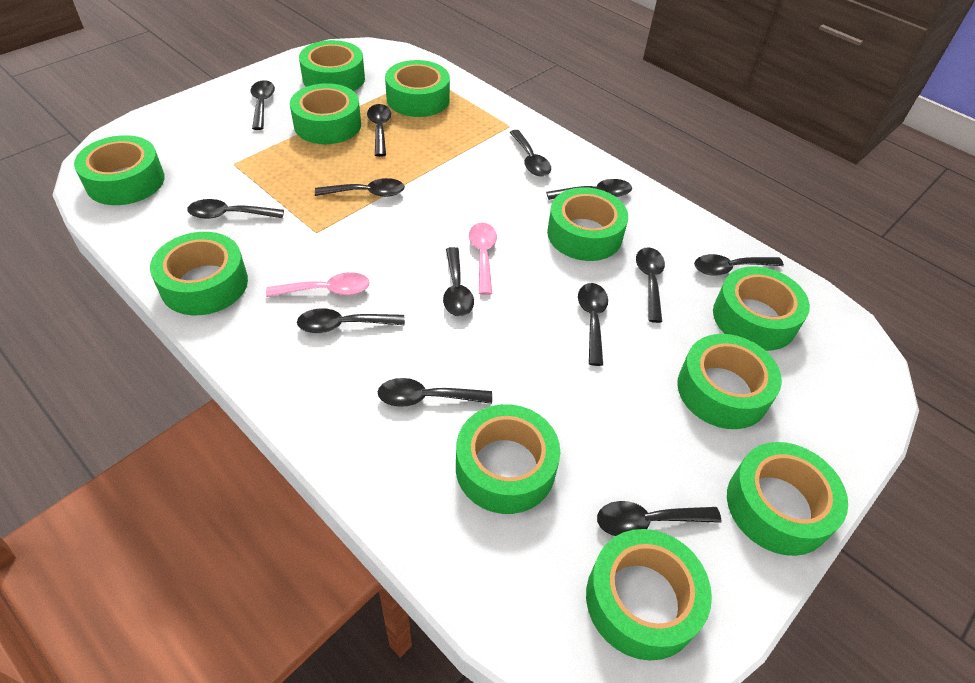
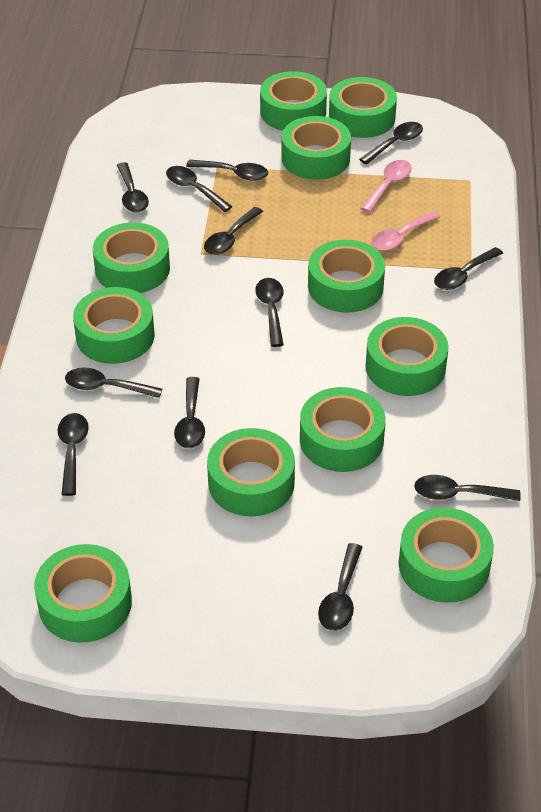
black spoon: [187,199,284,219] [251,80,275,130] [297,308,405,333] [315,178,405,197] [367,104,391,157] [378,378,492,407] [443,247,474,317] [509,130,551,176] [546,179,632,200] [578,283,608,366] [597,501,722,536] [636,247,665,323] [694,254,784,276] = 13 -> [58,413,89,496] [65,368,162,398] [117,162,149,213] [166,166,233,212] [174,377,205,448] [186,160,268,181] [204,207,263,255] [255,278,284,347] [318,543,363,631] [359,122,423,165] [414,475,521,501] [434,247,503,290] = 12

